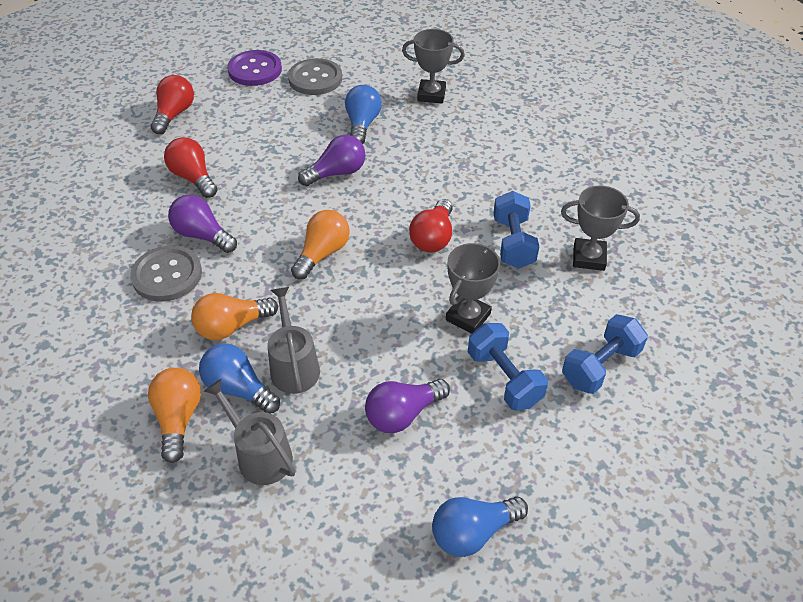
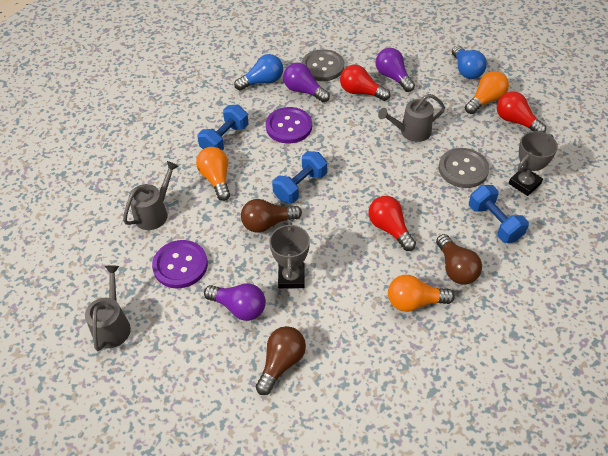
blue light bulb: [199,344,280,414] [345,85,382,144] [432,497,528,557] = 3 -> [234,54,283,90] [452,45,487,79] = 2
brown light bulb: none = 0 -> [241,199,302,233] [256,326,306,395] [436,234,482,285] = 3
grey trophy: [402,29,465,103] [446,243,500,334] [561,186,640,271] = 3 -> [269,222,310,288] [509,131,558,196] = 2
grey watering can: [204,379,295,485] [268,287,320,394] = 2 -> [85,266,131,351] [123,161,179,230] [378,94,445,142] = 3
purple button: [227,50,282,86] = 1 -> [152,240,208,288] [266,107,312,144] = 2

